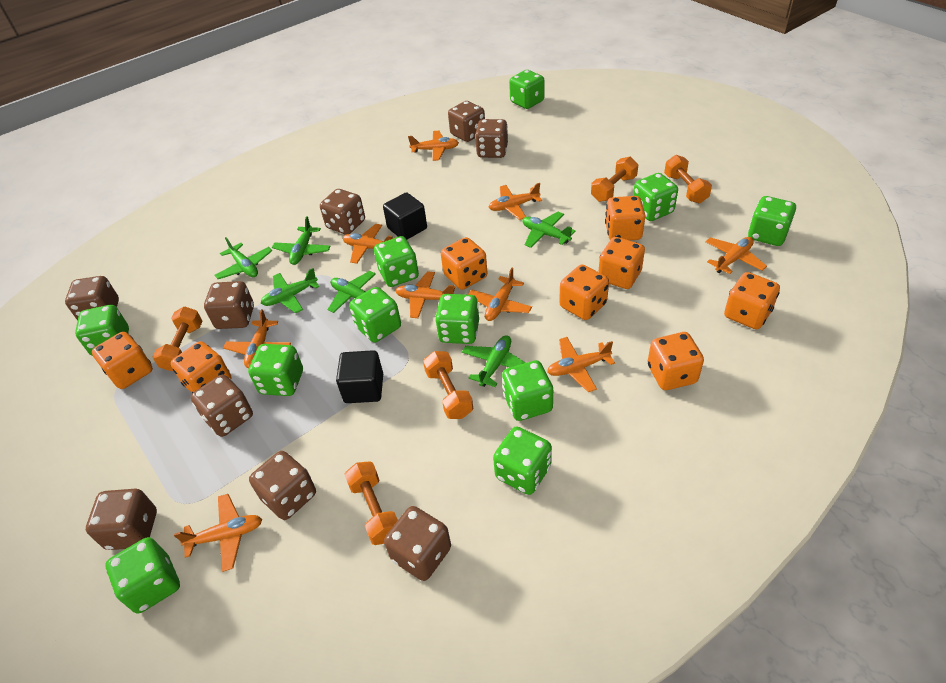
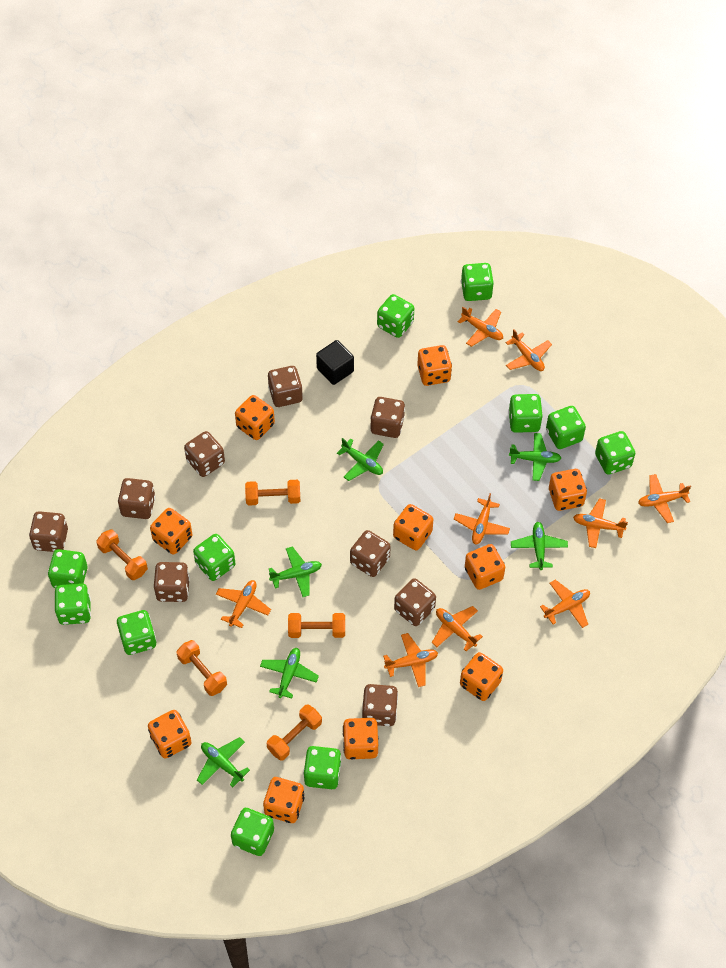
black cube: [336,350,383,403] [383,192,427,239] = 2 -> [316,340,354,385] = 1
orange dice: [92,332,153,389] [171,341,231,393] [441,237,487,290] [559,264,609,320] [598,237,645,289] [605,196,646,240] [647,332,704,390] [724,272,780,329] = 8 -> [148,710,192,758] [150,508,192,555] [235,395,275,440] [263,777,305,823] [343,718,378,760] [393,504,433,550] [417,345,452,386] [460,652,503,701] [465,544,505,590] [549,469,587,511] = 10

